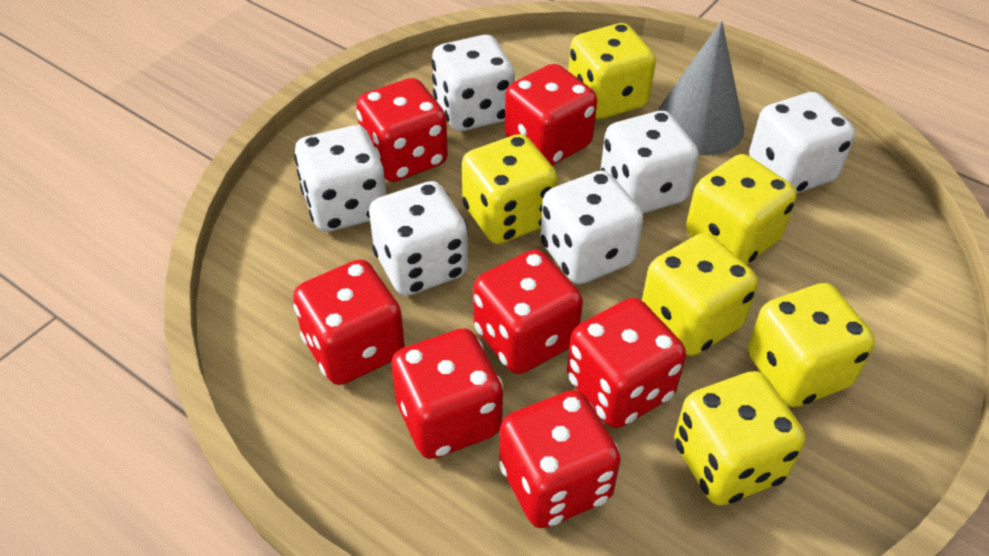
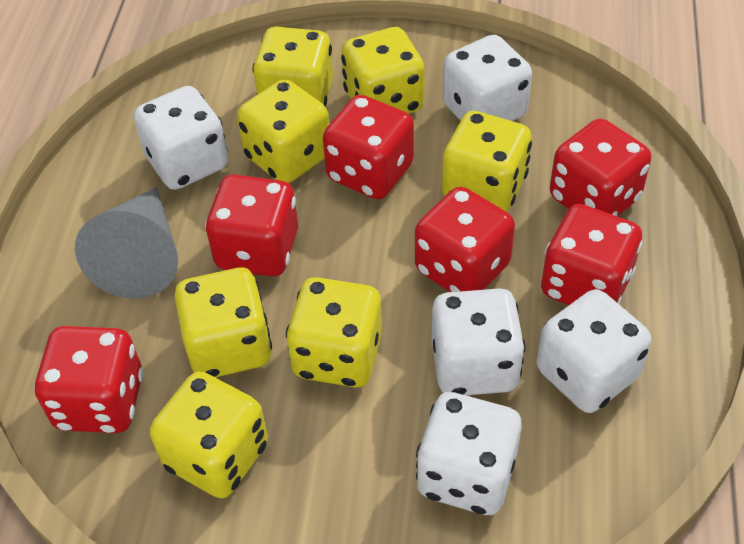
red dice: [293,259,405,385] [356,78,448,182] [391,328,503,459] [473,250,583,374] [499,390,621,528] [505,64,597,166] [567,298,686,428] = 7 -> [34,326,143,433] [205,174,298,277] [323,95,414,199] [415,187,515,292] [541,204,643,305] [550,118,651,216] = 6
white dice: [294,125,386,232] [369,181,468,296] [431,35,515,131] [540,171,644,284] [601,111,699,214] [749,92,855,194] = 6 -> [134,86,228,190] [416,392,522,515] [432,288,525,395] [443,35,532,121] [536,289,651,413] = 5
yellow dice: [462,134,558,244] [568,23,656,119] [642,233,758,356] [674,371,805,505] [686,154,796,265] [748,283,875,407] = 6 -> [150,371,268,498] [175,268,272,377] [237,79,329,183] [252,27,333,107] [286,277,382,388] [341,27,425,114] [442,111,532,212] = 7

